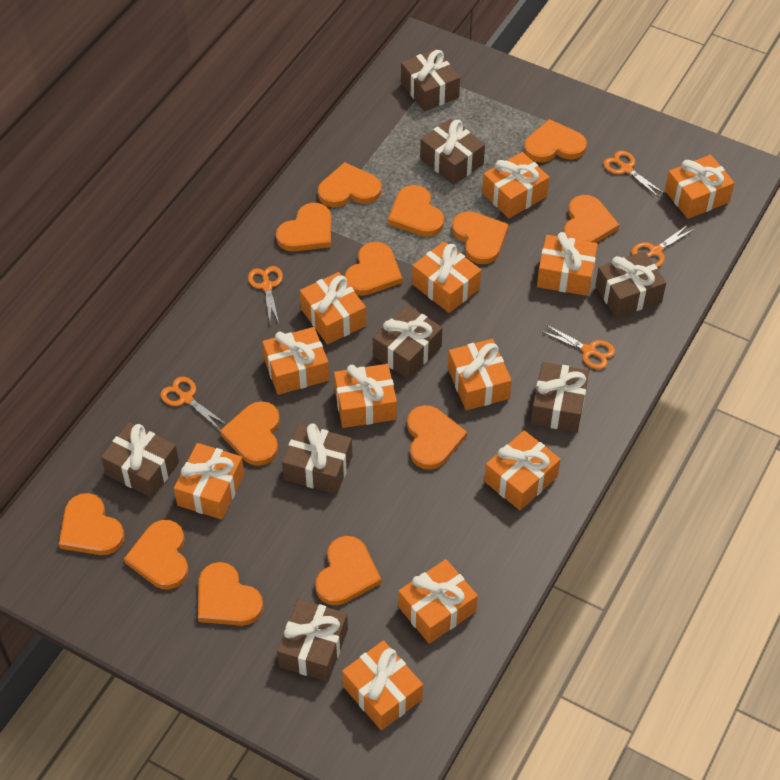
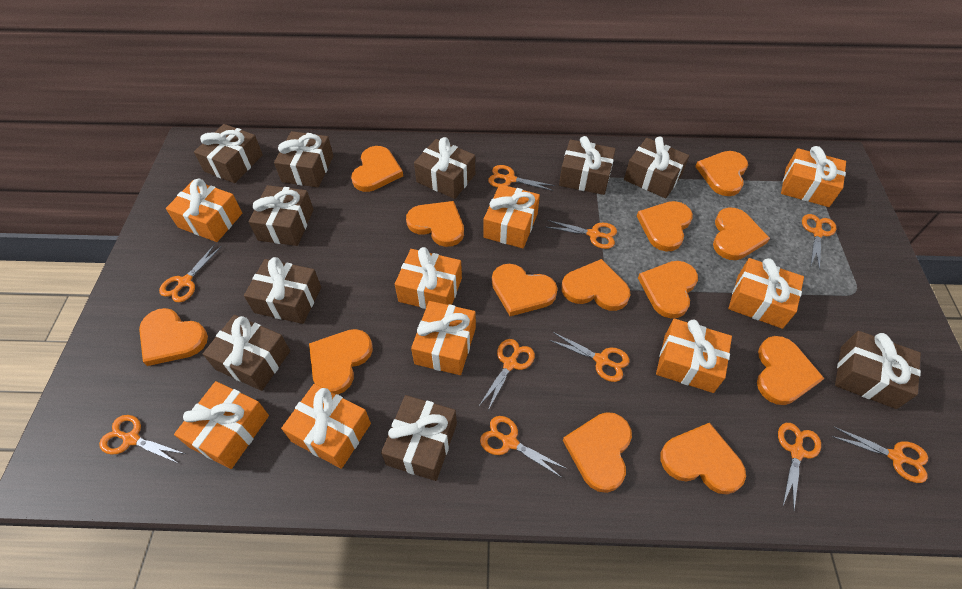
brown gift: [101,422,179,498] [277,599,348,682] [282,423,352,494] [373,305,442,379] [401,49,460,112] [420,119,485,185] [531,362,589,432] [595,251,666,318] = 8 -> [194,124,263,183] [203,315,290,391] [244,257,321,324] [248,185,314,246] [274,131,333,187] [381,395,457,481] [414,137,475,199] [559,136,616,195] [624,136,689,198] [835,331,921,409] = 10
orange gift: [174,443,244,520] [262,327,329,395] [300,272,366,344] [334,364,397,428] [342,640,423,730] [398,559,478,644] [412,242,481,313] [448,339,512,410] [482,152,549,218] [484,430,560,510] [537,232,598,296] [665,155,734,219] = 12 -> [166,178,242,242] [174,381,269,469] [281,384,371,469] [395,247,462,309] [411,301,476,375] [483,184,540,248] [656,319,732,393] [728,258,804,329] [781,146,846,207] = 9
orange scissors: [161,377,227,430] [248,266,283,323] [541,324,615,369] [603,151,665,197] [631,224,695,268] = 5 -> [99,415,185,463] [159,244,222,302] [479,339,535,410] [480,416,567,477] [488,165,555,191] [546,220,617,249] [549,332,629,382] [778,423,821,510] [802,214,837,270] [832,427,928,483] = 10

